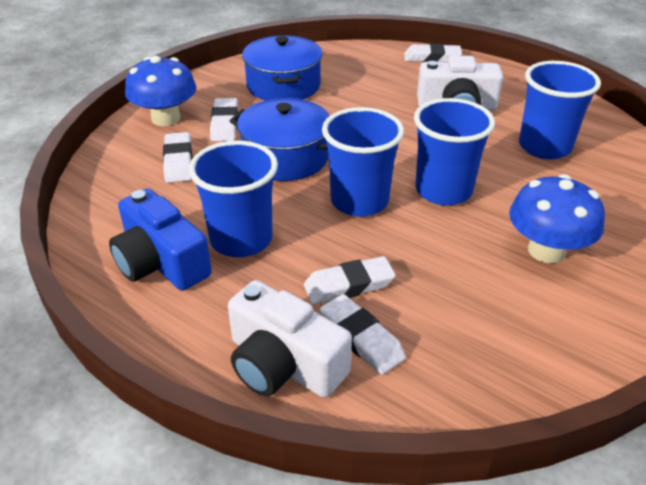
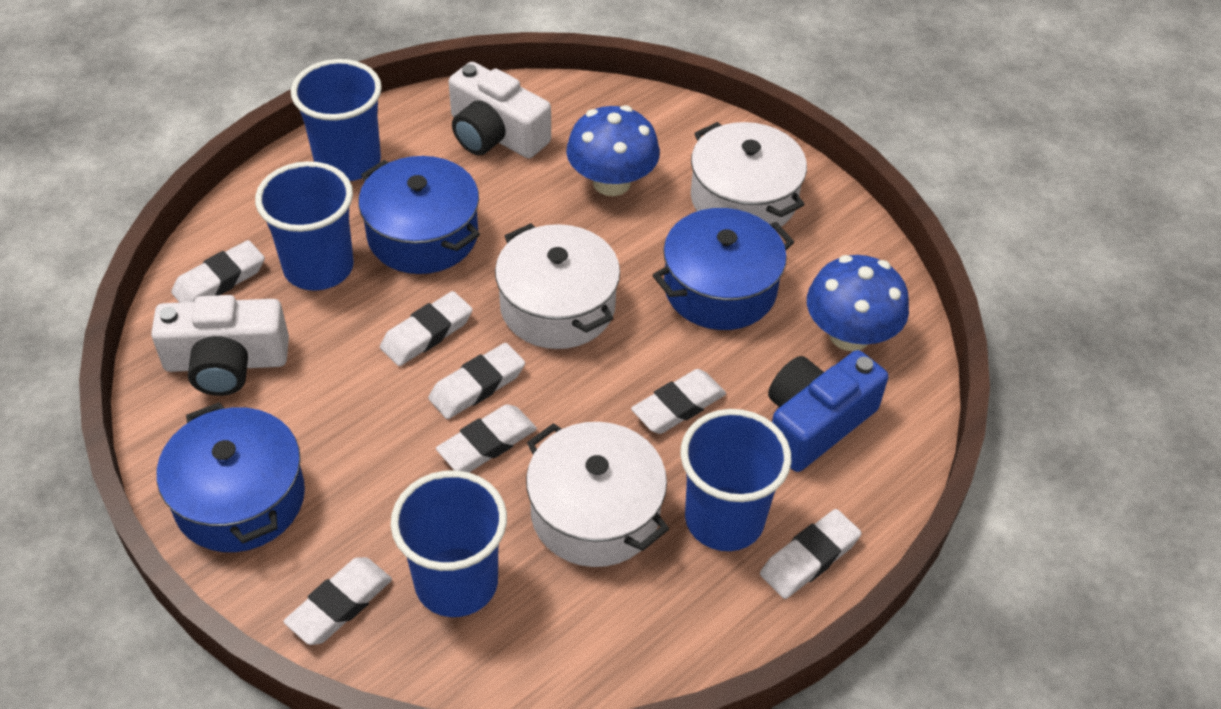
blue pot: [230,98,330,181] [242,35,323,101] = 2 -> [157,402,305,552] [359,156,480,274] [653,208,794,330] = 3
white eraser: [163,132,192,183] [210,98,238,142] [304,256,396,304] [320,294,406,375] [404,44,462,62] = 5 -> [171,240,265,303] [284,557,392,645] [380,291,473,366] [428,343,525,419] [436,404,537,472] [631,369,726,434] [760,509,861,599] = 7
white pot: none = 0 -> [495,223,620,349] [526,422,669,567] [691,122,807,226] = 3

